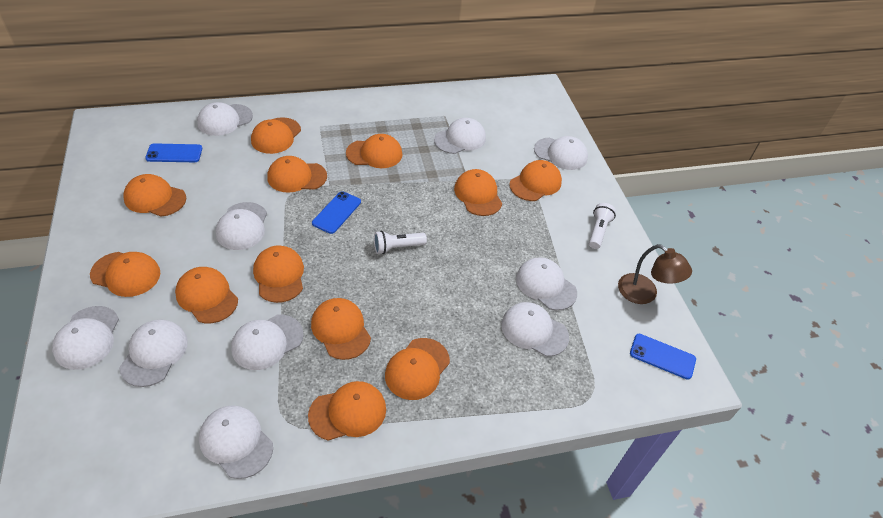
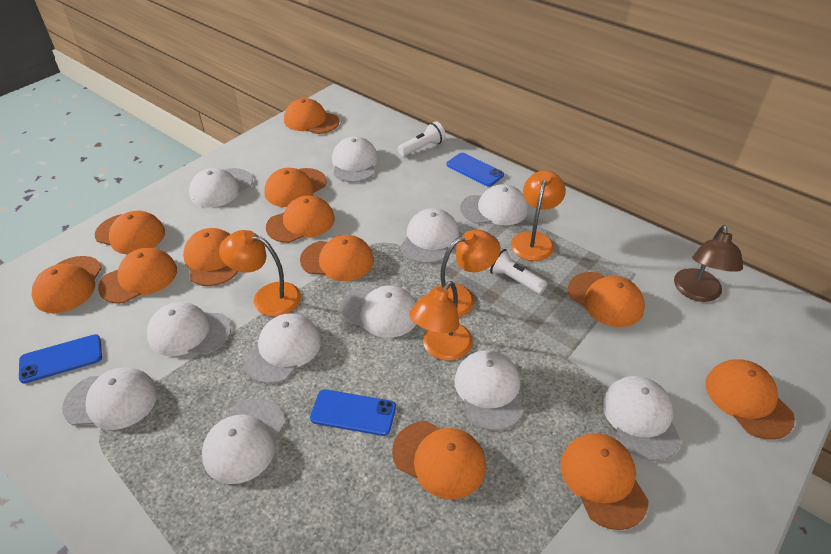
orange lamp: none = 0 -> [219,230,301,317] [409,281,473,361] [429,230,501,317] [511,170,566,261] = 4
white cap: [52,306,119,370] [119,320,188,387] [197,102,253,136] [199,405,273,479] [216,202,267,250] [231,314,304,370] [434,118,486,154] [501,302,569,357] [516,257,577,310] [534,136,588,170] = 10 -> [62,367,158,430] [147,302,231,356] [189,168,253,208] [202,399,285,484] [243,313,321,384] [332,136,378,182] [341,286,416,338] [400,208,459,263] [455,350,524,431] [460,184,528,225] [602,376,681,461] = 11

